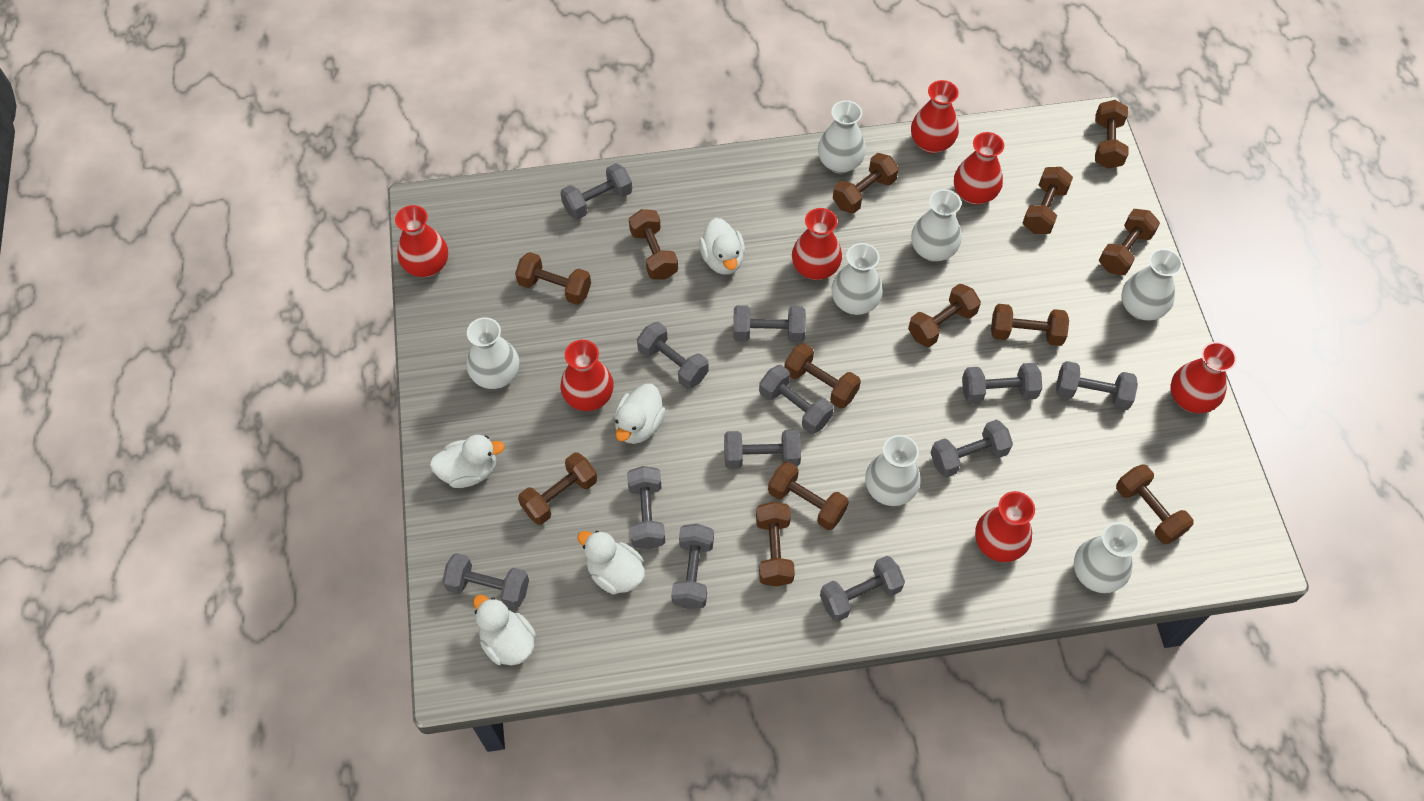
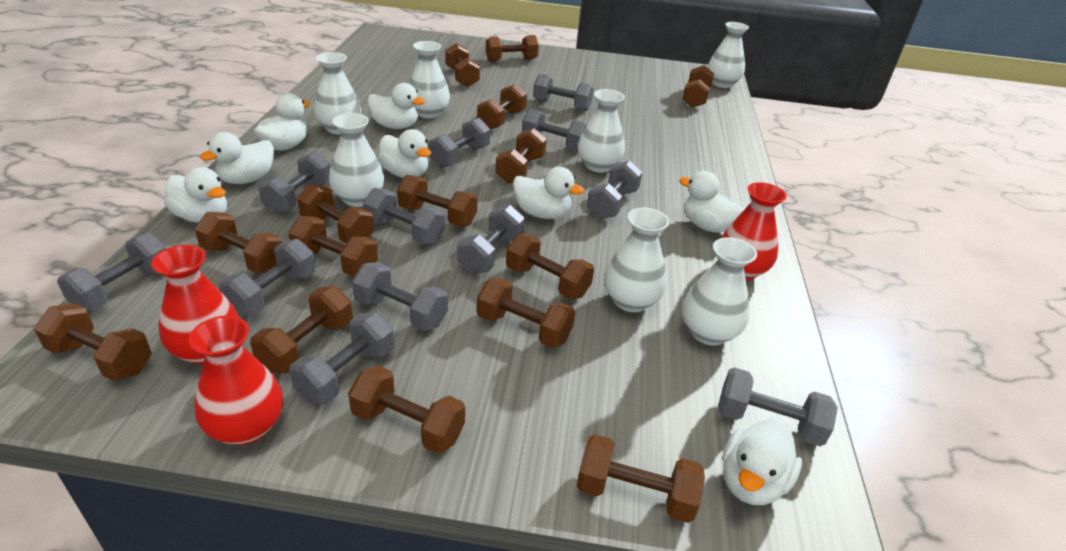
brown dumbbell: [515,252,591,305] [518,452,597,525] [629,209,678,280] [756,501,795,587] [768,461,849,530] [784,343,861,409] [833,153,899,214] [908,284,981,347] [991,304,1069,346] [1022,167,1073,234] [1095,100,1128,169] [1099,209,1160,275] [1116,464,1194,544] = 13 -> [34,303,152,381] [195,212,282,273] [250,286,353,373] [288,216,378,277] [297,184,374,244] [348,365,465,454] [397,175,478,227] [445,43,480,87] [477,84,527,129] [477,278,575,348] [486,35,539,62] [495,128,547,184] [506,233,594,299] [577,434,705,523] [682,65,714,108] = 15
red vase: [395,205,448,277] [560,340,614,411] [792,208,842,280] [911,80,959,154] [954,132,1004,205] [975,491,1035,562] [1171,342,1237,413] = 7 -> [151,245,239,365] [189,316,283,445] [721,182,787,280] = 3
white duck: [430,435,505,488] [473,595,536,666] [577,531,645,594] [614,384,666,444] [699,218,745,275] = 5 -> [164,167,227,223] [200,132,274,184] [254,93,309,151] [367,83,425,129] [378,129,431,178] [513,167,584,219] [679,171,745,233] [722,418,802,505] = 8

